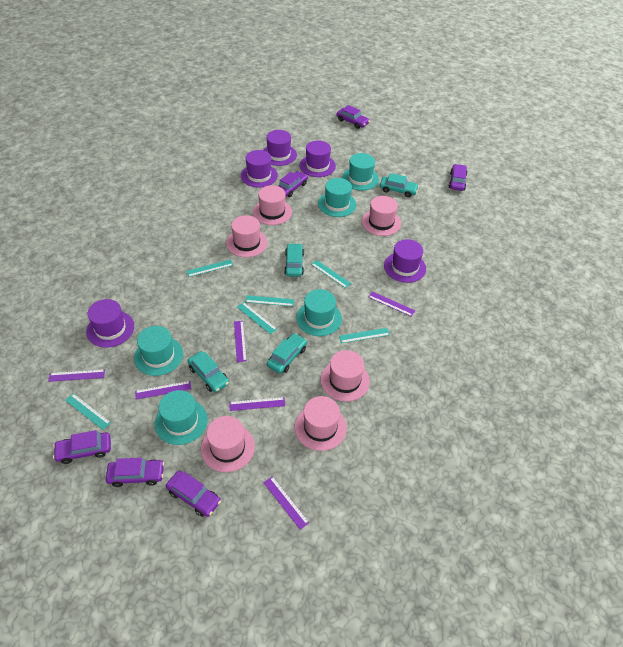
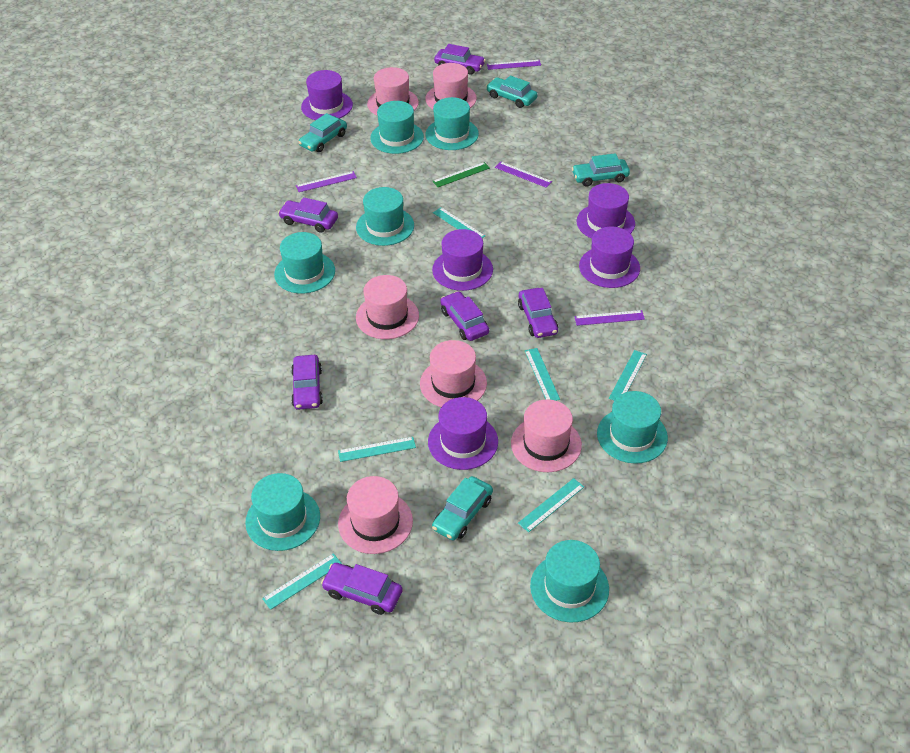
green ruler: none = 0 -> [432,162,490,187] = 1
purple ruler: [48,369,105,382] [135,381,191,400] [229,397,285,411] [234,321,247,362] [263,476,309,530] [368,291,415,317] = 6 -> [296,171,357,192] [487,60,541,70] [495,162,552,188] [574,310,645,326] = 4
turquoise hat: [134,326,183,376] [155,390,208,445] [296,289,342,336] [318,178,357,217] [342,153,379,191] = 5 -> [245,473,320,551] [274,232,335,294] [356,187,414,246] [370,101,424,154] [425,97,479,150] [530,540,609,623] [597,391,668,464] = 7

